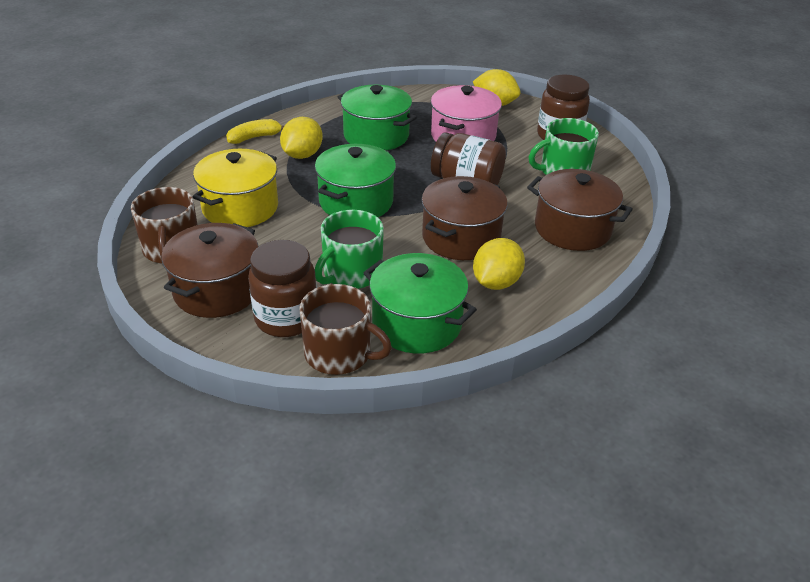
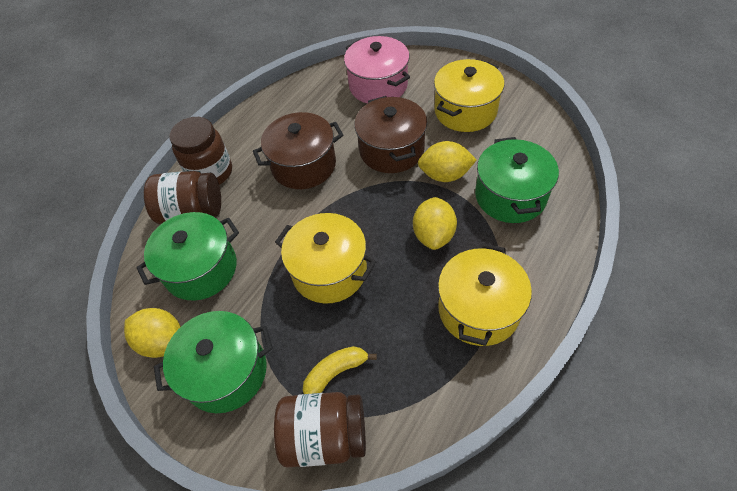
brown mug: [131,187,197,264] [300,284,392,375] = 2 -> none = 0
brown pot: [162,223,259,318] [421,176,508,260] [527,169,633,251] = 3 -> [253,112,343,189] [354,96,427,173] = 2
green mug: [315,210,384,289] [529,118,599,175] = 2 -> none = 0
yellow pot: [193,149,278,227] = 1 -> [275,213,376,304] [434,59,504,132] [438,243,532,346] = 3

